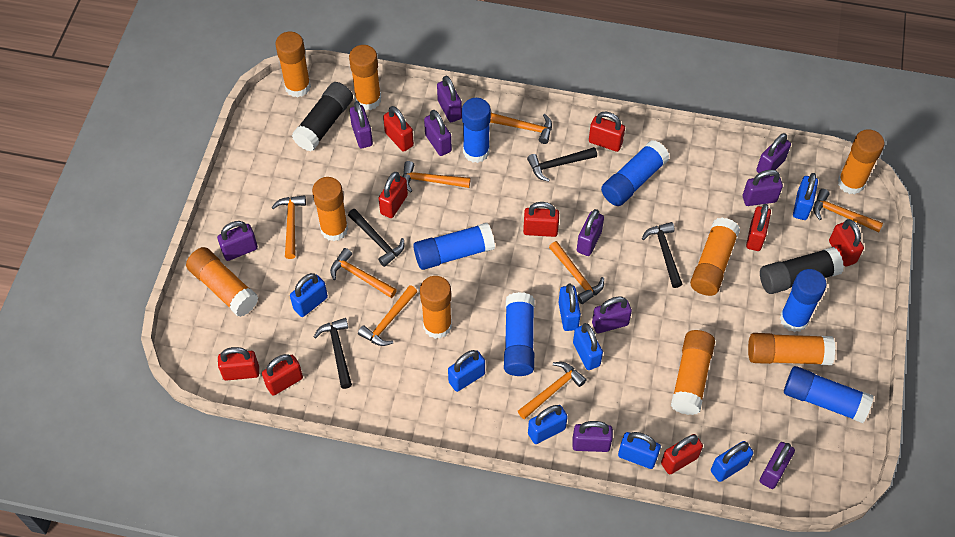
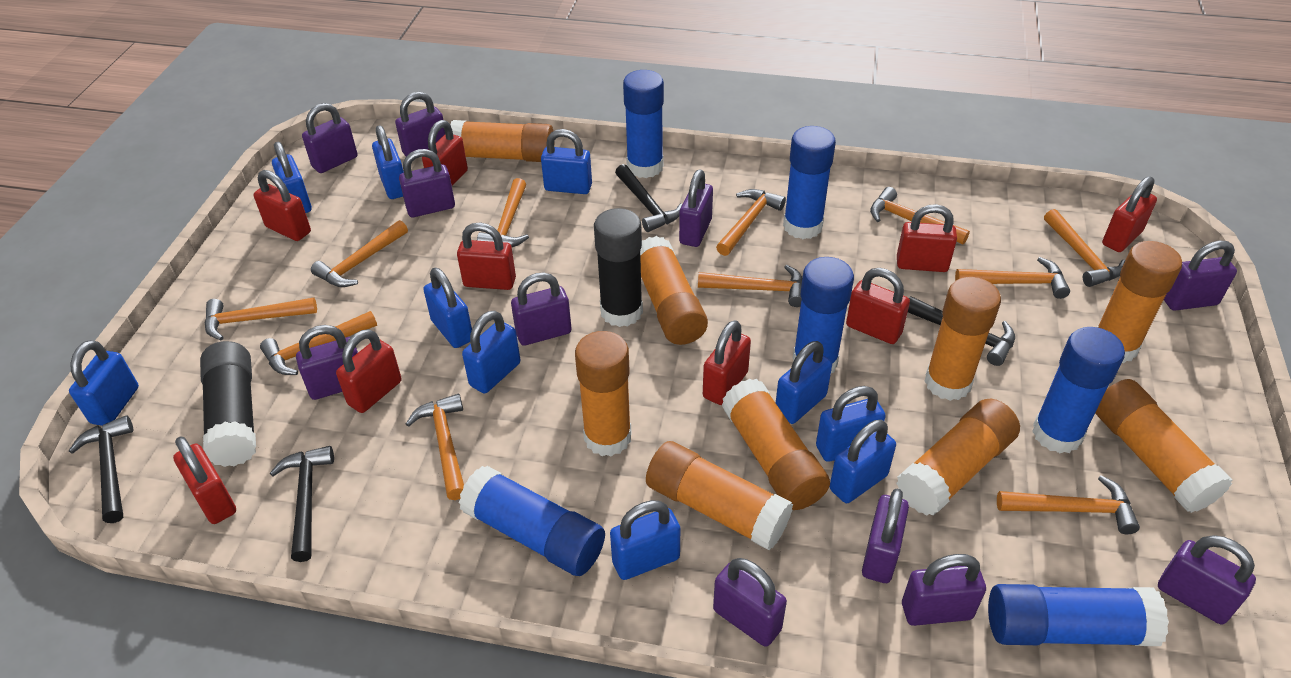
blue padlock: [290,273,328,317] [448,350,485,392] [528,405,568,444] [558,283,581,331] [573,323,603,370] [618,432,661,469] [711,441,753,482] [793,173,818,220] = 8 -> [69,340,139,426] [272,142,312,213] [372,125,404,199] [423,268,472,348] [462,310,520,394] [541,129,592,194] [610,500,680,580] [776,341,832,424] [816,386,886,462] [830,420,896,503] = 10
orange hammer: [271,195,306,259] [330,248,397,298] [358,285,418,346] [402,161,471,192] [490,113,552,144] [518,362,587,419] [549,241,604,304] [813,189,883,232] = 8 -> [205,298,317,341] [260,311,377,375] [311,220,408,287] [406,394,464,500] [477,178,529,247] [698,265,802,307] [716,189,786,256] [870,187,970,245] [955,257,1070,299] [997,475,1140,534] [1044,209,1125,287] = 11
purple padlock: [217,221,258,261] [349,101,373,148] [424,110,452,156] [437,76,462,122] [572,421,613,452] [577,209,604,256] [592,296,632,333] [743,170,783,206] [756,133,791,177] [760,442,795,489] = 10 -> [296,325,358,400] [302,103,358,173] [395,92,445,156] [399,149,455,217] [511,272,571,346] [679,169,713,247] [713,558,787,647] [862,489,909,583] [902,554,986,626] [1158,535,1256,625] [1164,241,1237,311] = 11

